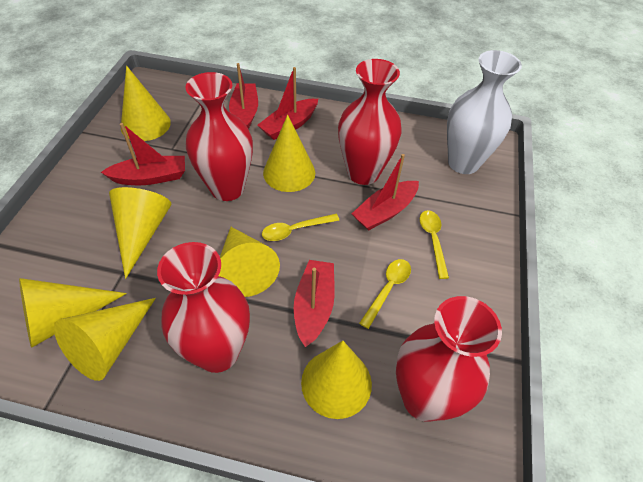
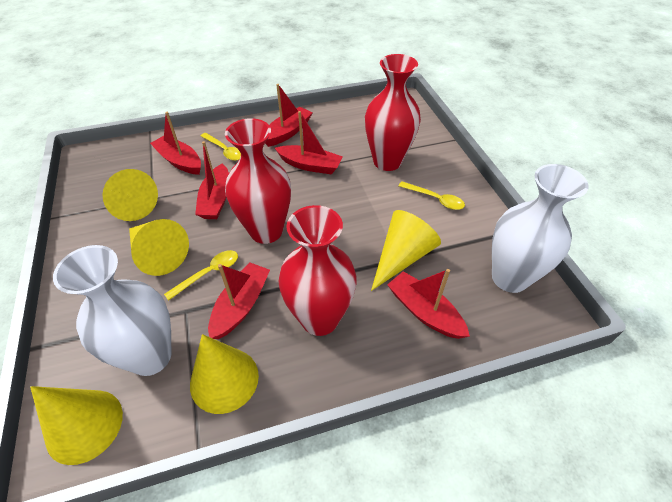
red boat: [101,123,185,185] [229,63,258,129] [258,67,318,140] [294,260,335,347] [352,154,419,230] = 5 -> [150,112,201,175] [195,141,229,219] [208,263,270,339] [265,84,313,147] [275,111,343,174] [387,269,470,339] = 6
red vase: [157,242,250,373] [186,72,253,201] [338,59,402,185] [396,296,502,422] = 4 -> [225,118,291,244] [279,205,357,336] [365,54,421,171] = 3
white vase: [447,50,522,174] = 1 -> [53,245,172,376] [492,164,589,293] = 2
yellow cone: [19,278,127,348] [54,298,156,381] [109,187,171,279] [121,66,171,141] [219,227,280,297] [263,115,315,192] [301,341,372,419] = 7 -> [30,386,123,465] [102,169,158,221] [129,219,189,276] [190,334,259,414] [371,210,441,291] = 5

